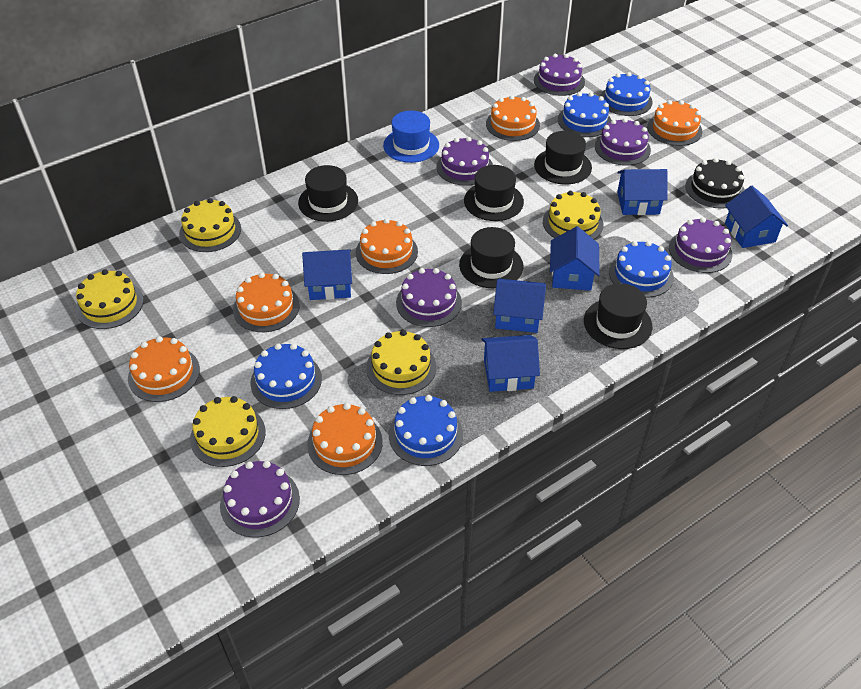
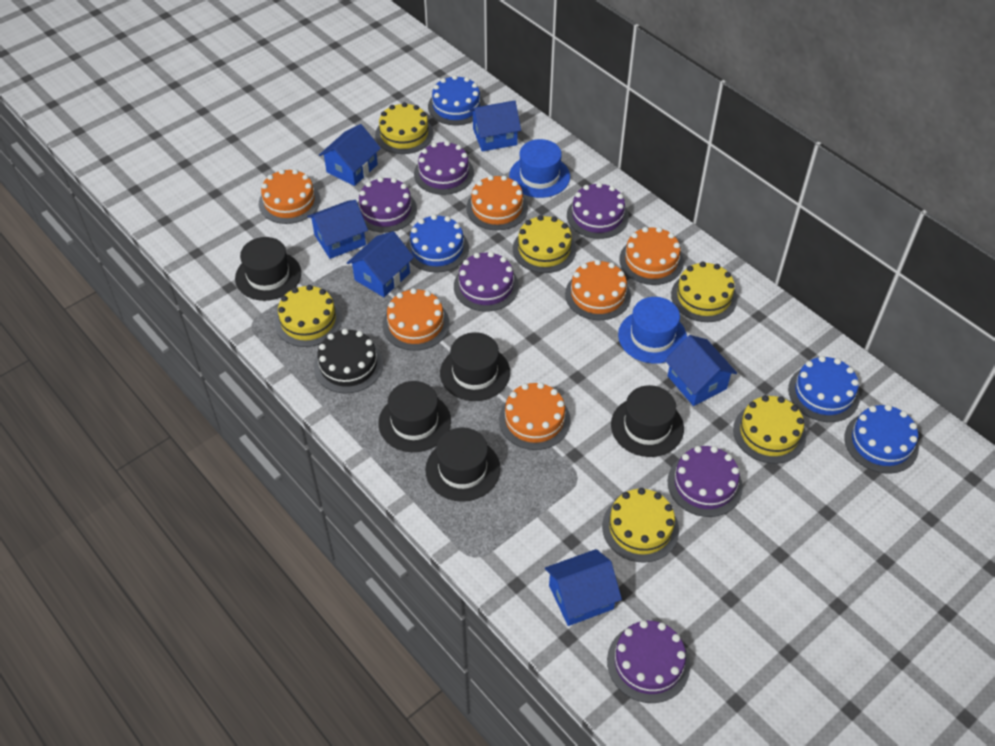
blue cake: [250,343,322,409] [389,395,463,466] [558,92,612,137] [600,72,653,116] [609,241,674,298] = 5 -> [406,214,469,272] [428,75,485,125] [788,356,860,422] [844,404,919,474] = 4
blue hat: [383,111,439,163] = 1 -> [509,139,570,198] [618,297,687,364] = 2
yellow cake: [76,269,144,329] [179,198,241,252] [190,396,266,467] [366,330,436,395] [543,191,604,239] = 5 -> [275,285,342,347] [375,102,434,154] [513,215,576,273] [602,488,679,562] [671,261,737,322] [733,395,806,464] = 6

